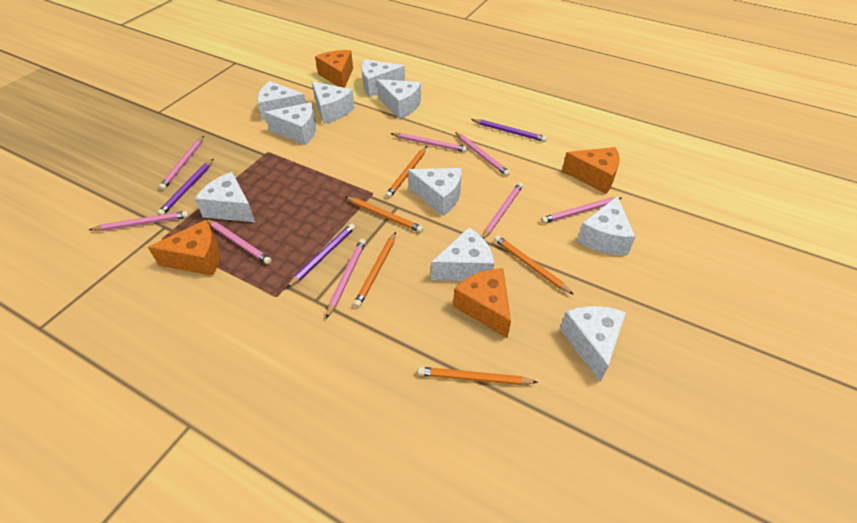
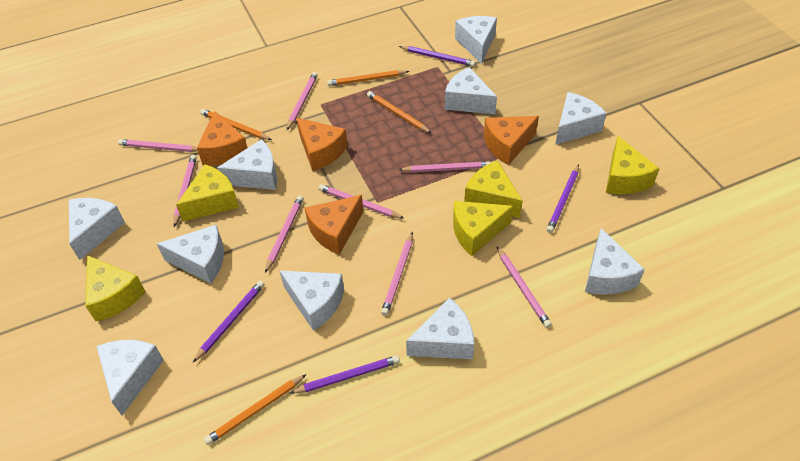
orange pencil: [345,197,423,233] [353,232,396,308] [385,146,427,198] [418,367,538,385] [494,235,574,295] = 5 -> [200,109,272,140] [204,374,307,445] [327,70,409,86] [367,91,431,133] = 4
purple pencil: [157,159,213,215] [287,223,355,288] [471,119,547,142] = 3 -> [193,280,265,362] [290,355,400,394] [399,46,476,67] [546,164,579,233] = 4
yellow cheese: none = 0 -> [85,255,146,321] [176,164,239,222] [453,201,513,256] [464,161,523,218] [606,136,660,194] = 5

